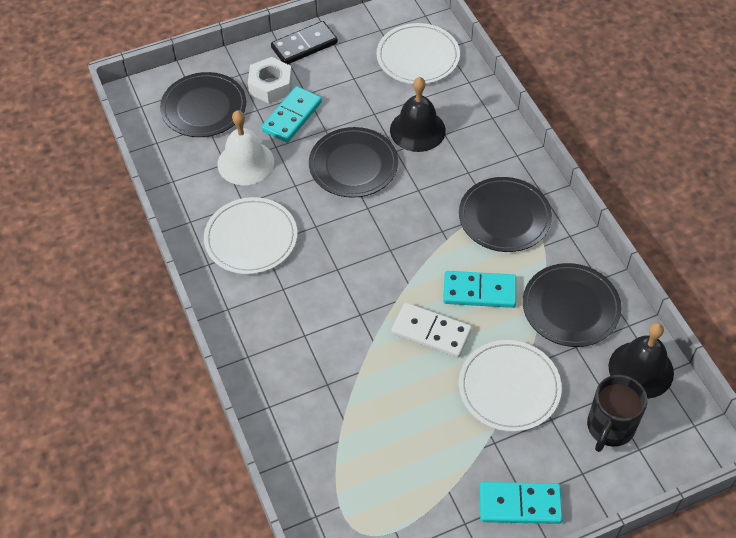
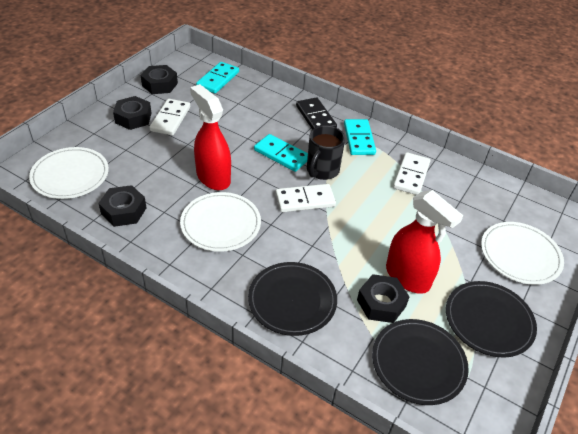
black bell: [390,77,446,152] [609,322,674,399] = 2 -> none = 0
black nut: none = 0 -> [98,185,147,227] [113,96,152,130] [140,65,178,94] [357,274,410,323] = 4
black plate: [160,72,246,137] [309,127,398,198] [459,177,552,252] [523,263,622,347] = 4 -> [248,262,337,336] [372,319,469,405] [446,281,537,357] = 3
red spray bottle: none = 0 -> [190,84,231,190] [386,190,463,294] = 2
white bell: [218,110,274,185] = 1 -> none = 0
white domino: [391,303,472,358] = 1 -> [149,99,190,135] [275,184,336,212] [393,152,431,195] = 3
white nut: [248,57,292,104] = 1 -> none = 0

